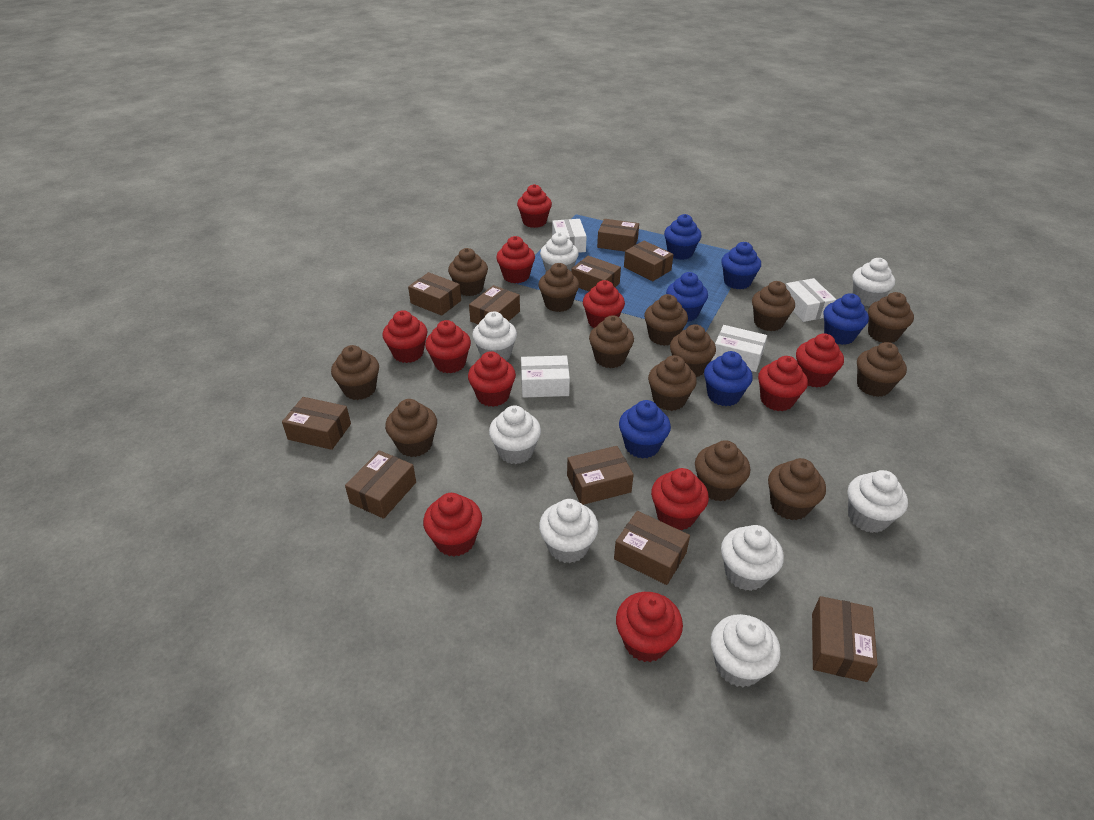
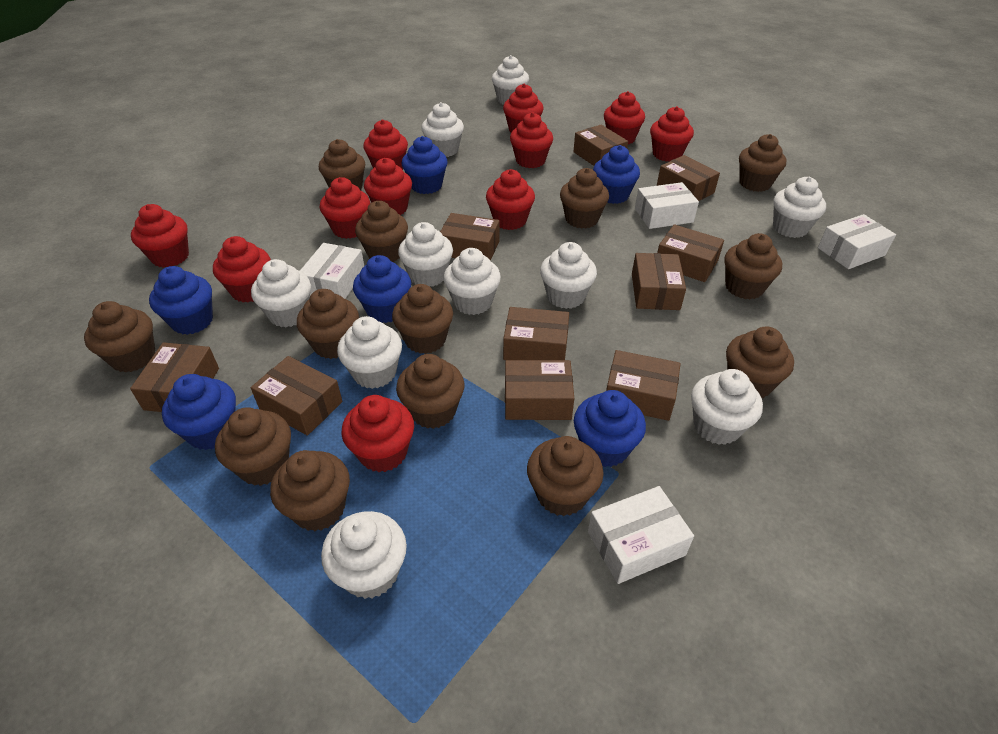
white cupcake: [472,312,517,361] [489,405,541,464] [539,499,599,563] [540,232,579,272] [711,614,781,687] [721,525,784,591] [848,470,908,533] [852,258,895,306] = 8 -> [251,259,311,327] [321,511,407,599] [337,316,402,389] [398,222,453,287] [421,102,464,157] [444,248,501,315] [492,55,529,104] [540,242,597,309] [691,369,763,445] [773,177,826,238] = 10

